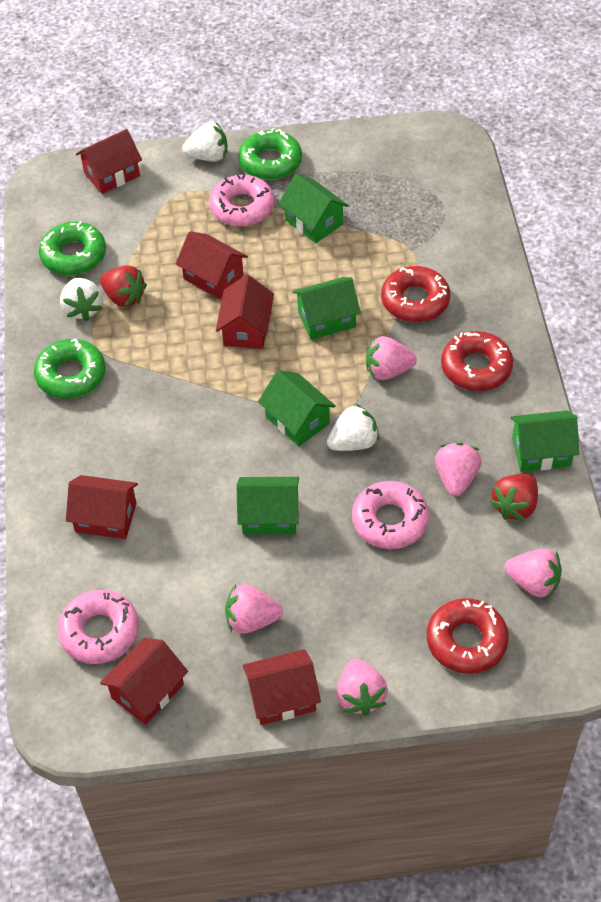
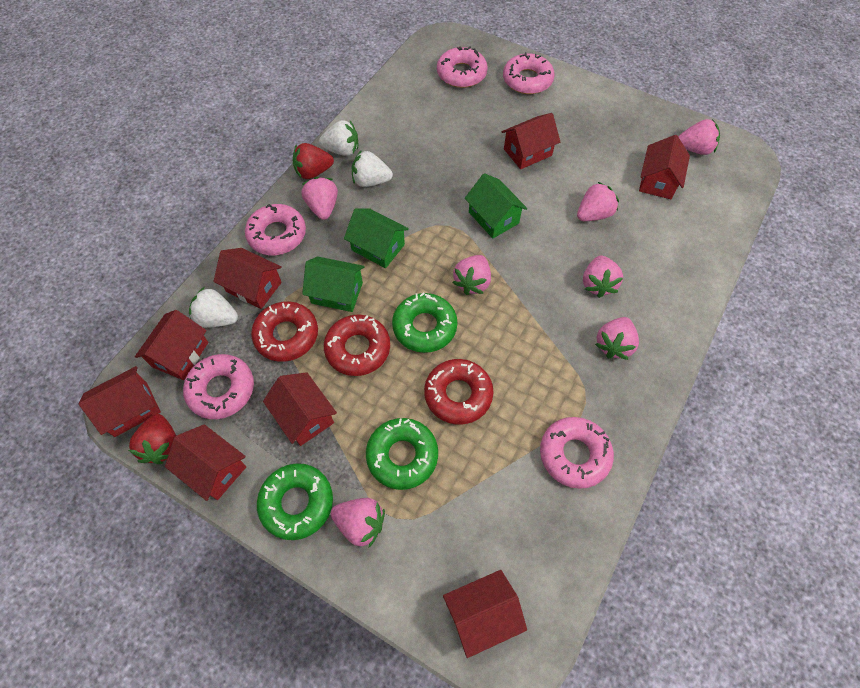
green house: [237,477,299,535] [258,370,336,446] [278,174,349,243] [293,277,361,340] [510,411,579,472] = 5 -> [302,256,364,312] [344,208,409,268] [465,173,527,238] = 3
pink donut: [58,590,139,664] [209,174,275,227] [352,481,429,549] = 3 -> [183,354,254,419] [245,204,306,255] [437,46,488,88] [503,52,555,94] [540,417,614,489] = 5
pink strawberry: [225,584,283,634] [337,659,388,716] [366,336,417,380] [435,443,482,496] [504,549,562,599] = 5 -> [302,177,338,220] [331,498,385,547] [452,255,491,295] [577,182,619,221] [583,256,623,298] [595,317,639,360] [678,119,720,155] = 7
red house: [66,475,138,539] [76,129,142,194] [100,638,188,725] [176,231,248,299] [216,275,274,349] [242,649,321,725] = 6 -> [79,366,161,437] [135,310,209,380] [165,424,246,501] [214,248,282,309] [263,372,337,446] [443,570,527,658] [502,113,560,169] [639,135,690,199] = 8

